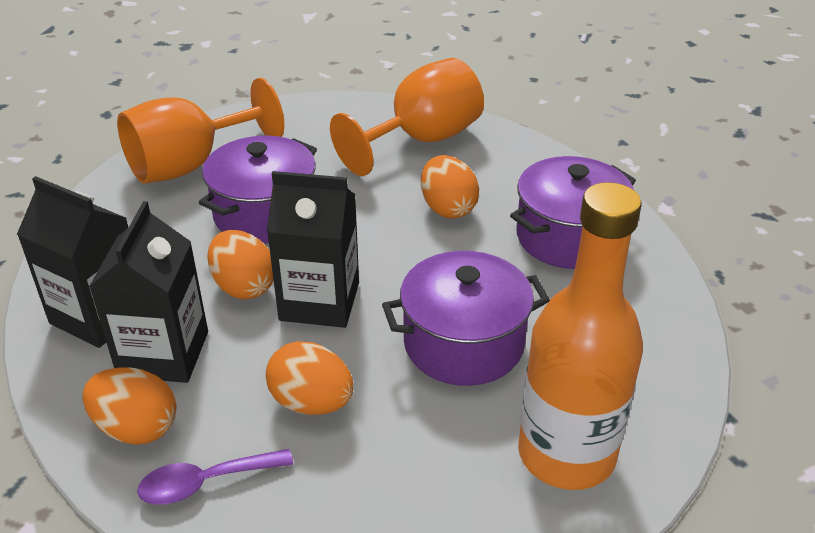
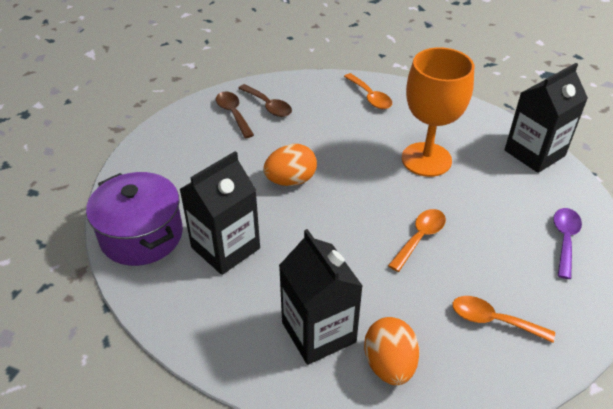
brown spoon: none = 0 -> [216,91,254,138] [238,84,292,117] = 2
orange bottle: [518,182,643,490] = 1 -> none = 0
orange egg: [82,367,177,445] [207,230,273,299] [266,341,354,415] [421,155,479,219] = 4 -> [263,144,317,186] [364,317,419,385] = 2
orange goblet: [117,78,284,184] [330,58,484,176] = 2 -> [402,47,474,177] = 1
orange spoon: none = 0 -> [344,73,392,109] [388,209,446,272] [452,296,555,343] = 3
purple pot: [199,136,317,244] [382,251,550,386] [510,156,636,269] = 3 -> [86,172,183,266] = 1

